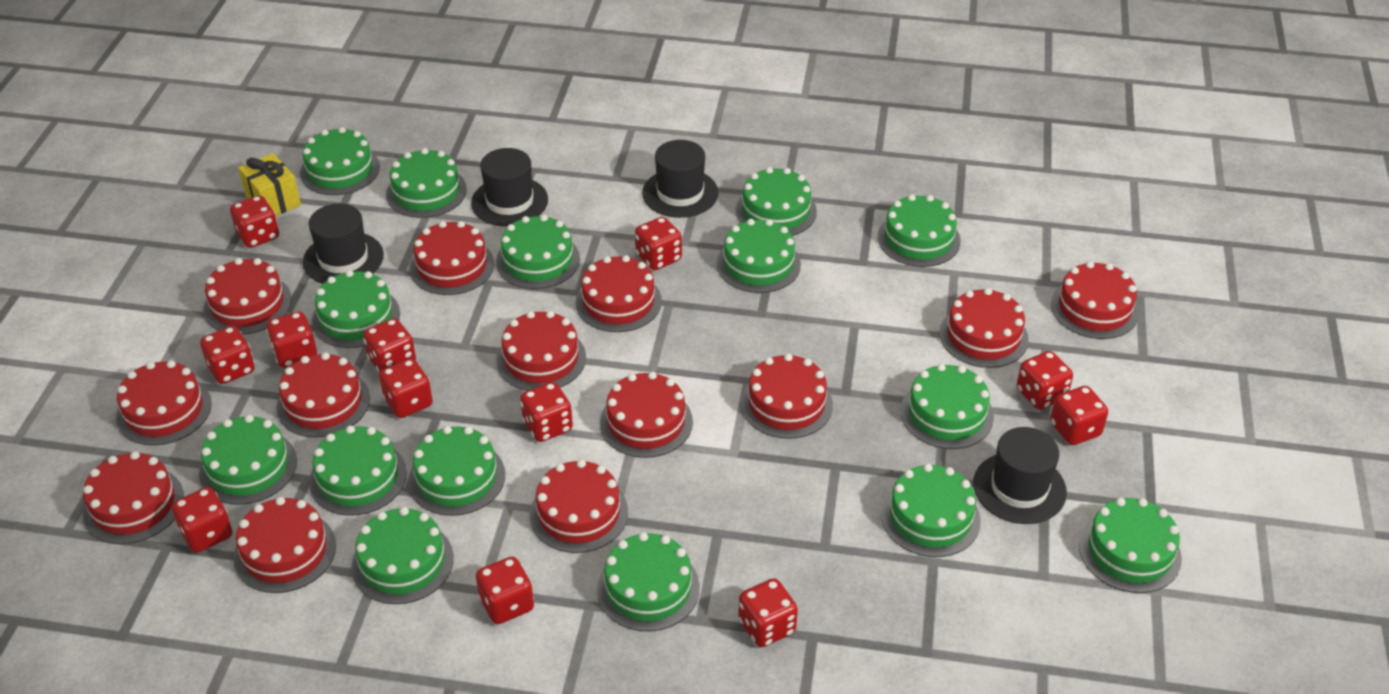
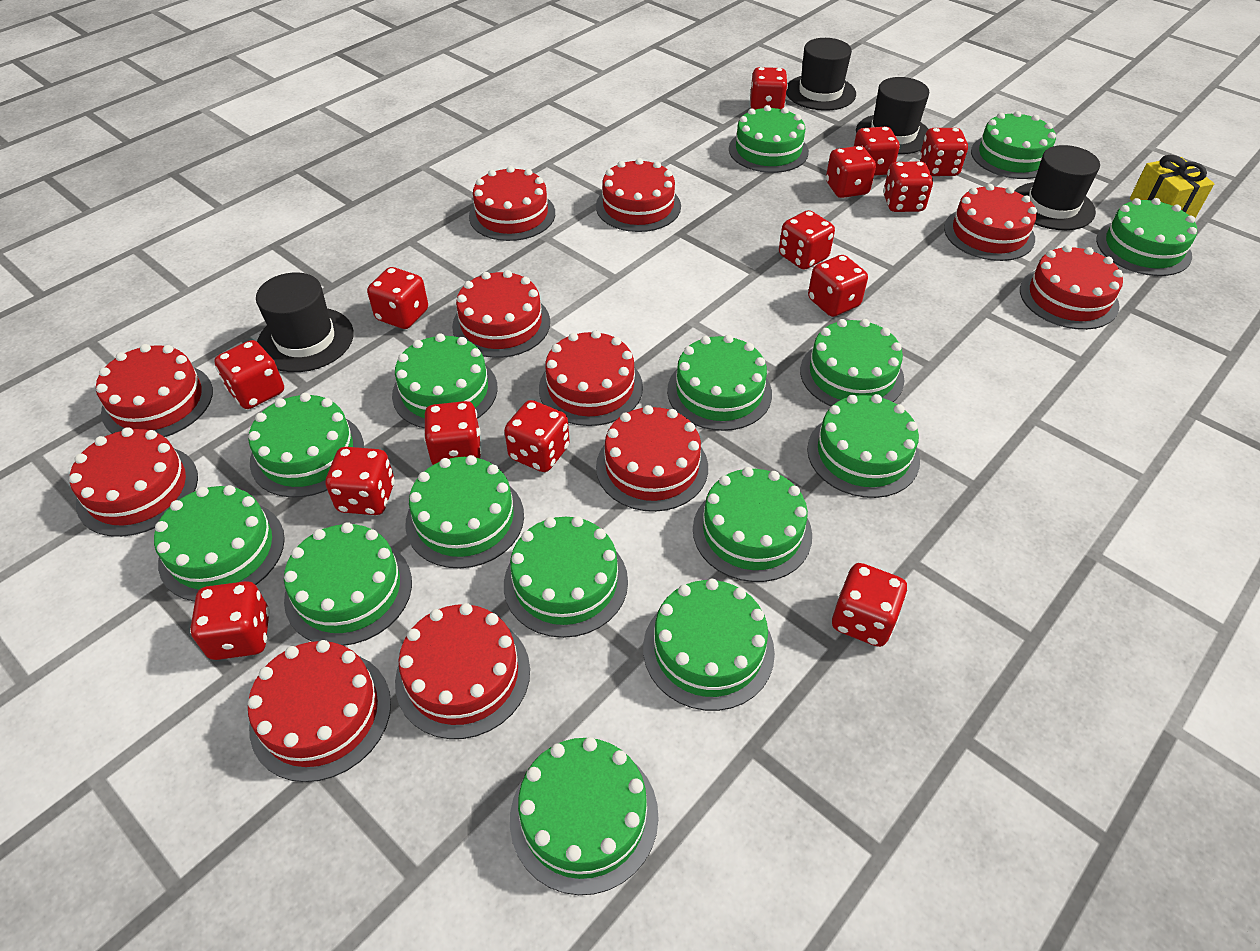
red cake: [83,451,184,544] [116,360,212,445] [203,258,292,335] [233,497,336,593] [276,352,370,438] [410,221,494,295] [496,311,586,391] [530,459,628,553] [576,255,662,332] [600,372,693,458] [741,354,833,439] [939,288,1029,368] [1051,261,1139,339] = 13 -> [69,427,198,537] [96,344,213,437] [248,640,391,782] [395,603,530,739] [452,270,550,358] [469,166,555,241] [539,330,643,426] [596,158,681,232] [596,405,708,512] [944,184,1037,261] [1020,245,1123,330] = 11
red dice: [172,487,233,553] [200,326,255,384] [230,195,279,248] [266,312,317,368] [363,318,416,372] [379,359,433,418] [476,557,534,624] [520,382,573,442] [635,217,682,270] [738,578,798,647] [1017,351,1073,410] [1050,386,1108,445] = 12 -> [190,581,270,660] [214,340,284,409] [326,447,395,515] [367,267,428,329] [424,401,482,465] [504,400,570,472] [750,67,788,110] [779,210,835,270] [808,255,868,317] [826,146,876,198] [832,563,908,647] [854,126,900,176] [883,161,933,212] [919,128,968,176] = 14

